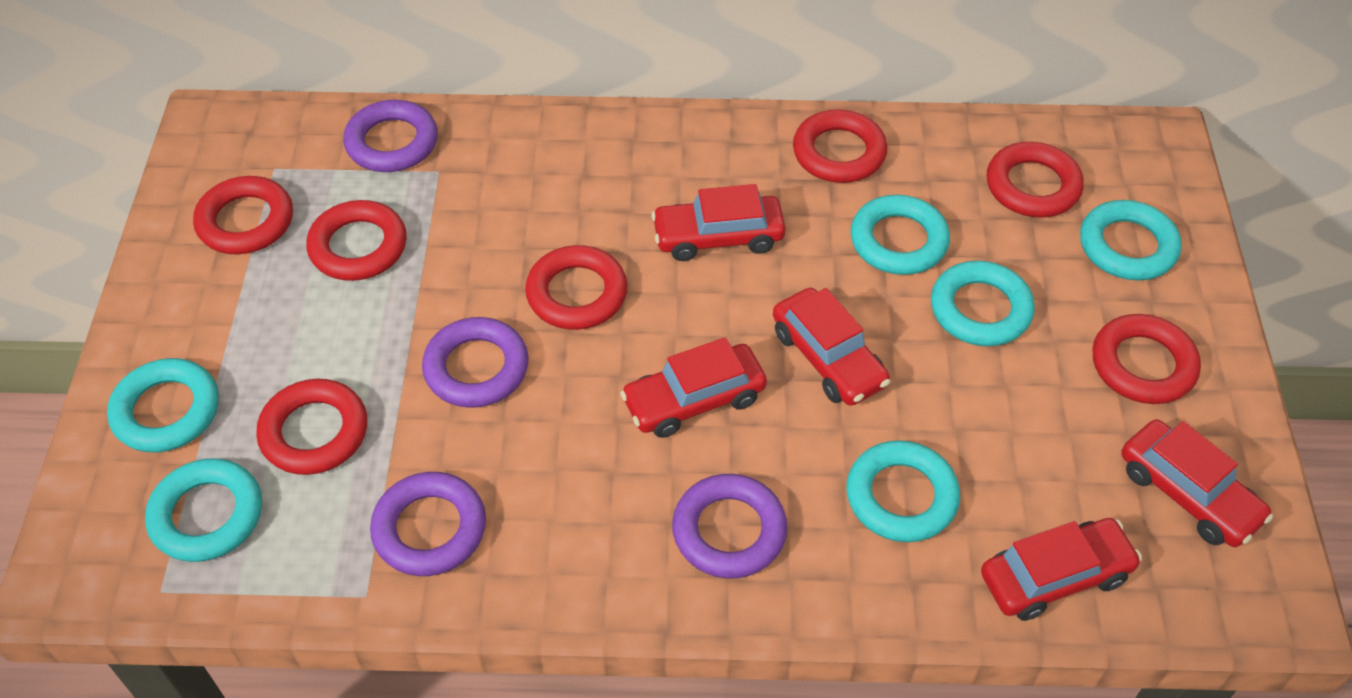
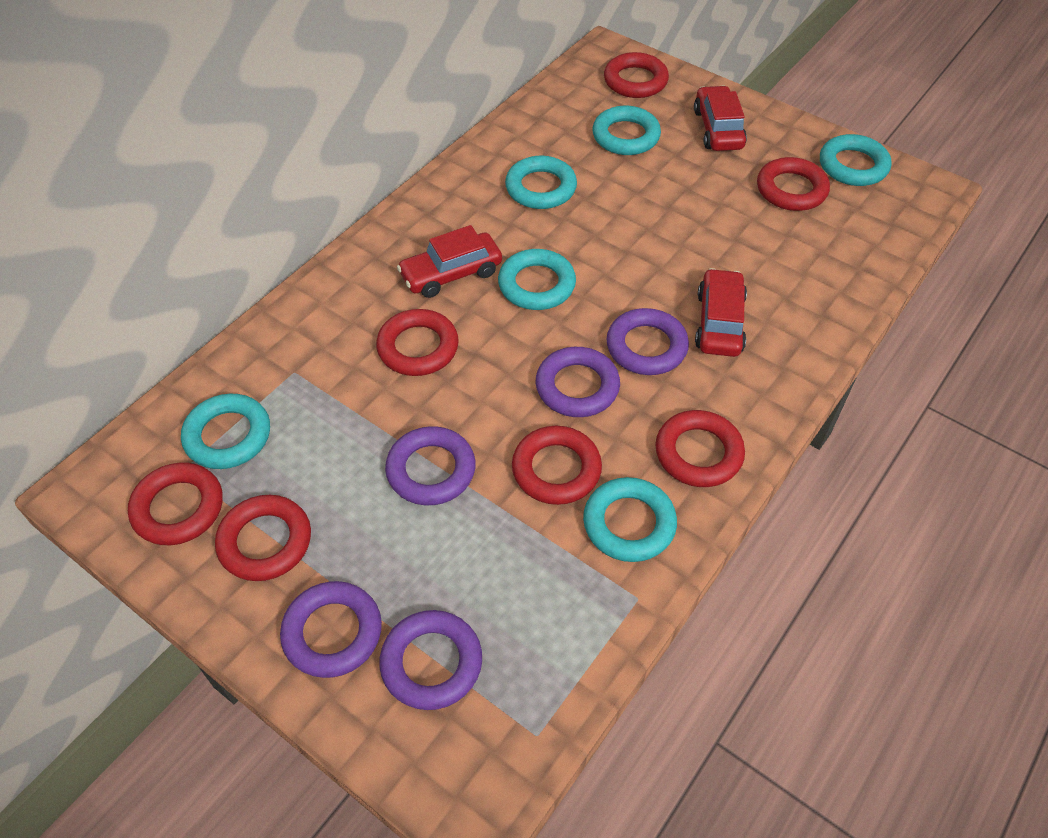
purple ring: [343,100,438,172] [370,472,486,576] [422,317,529,408] [672,474,788,579] = 4 -> [280,581,382,678] [379,610,482,710] [385,426,476,505] [536,347,620,417] [606,308,689,375] = 5
red car: [620,337,767,438] [651,184,786,261] [773,288,890,406] [981,518,1142,621] [1121,419,1273,547] = 5 -> [397,225,502,298] [694,86,747,151] [695,268,747,357] = 3

